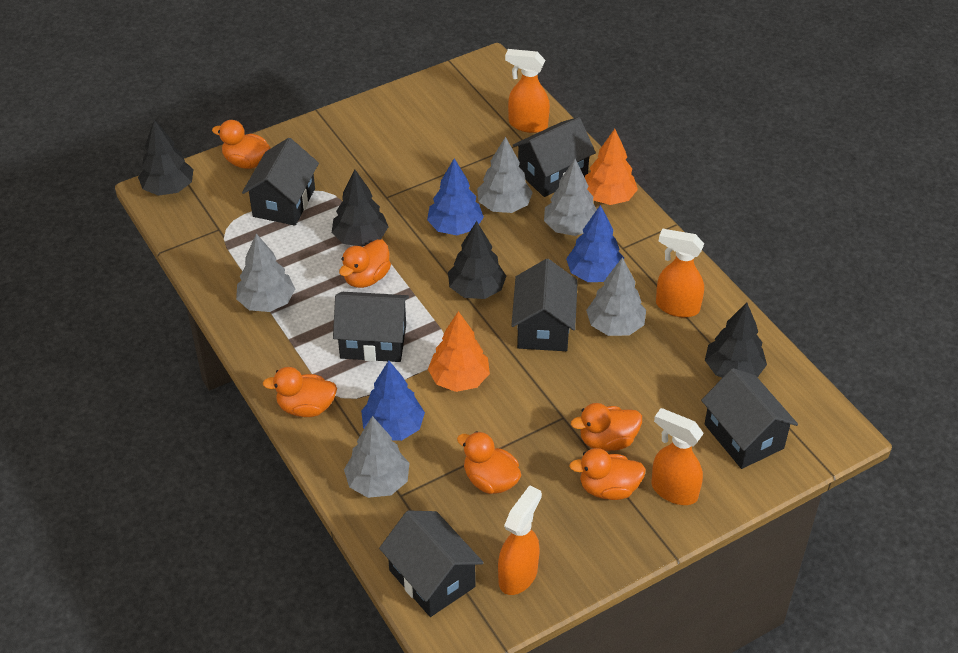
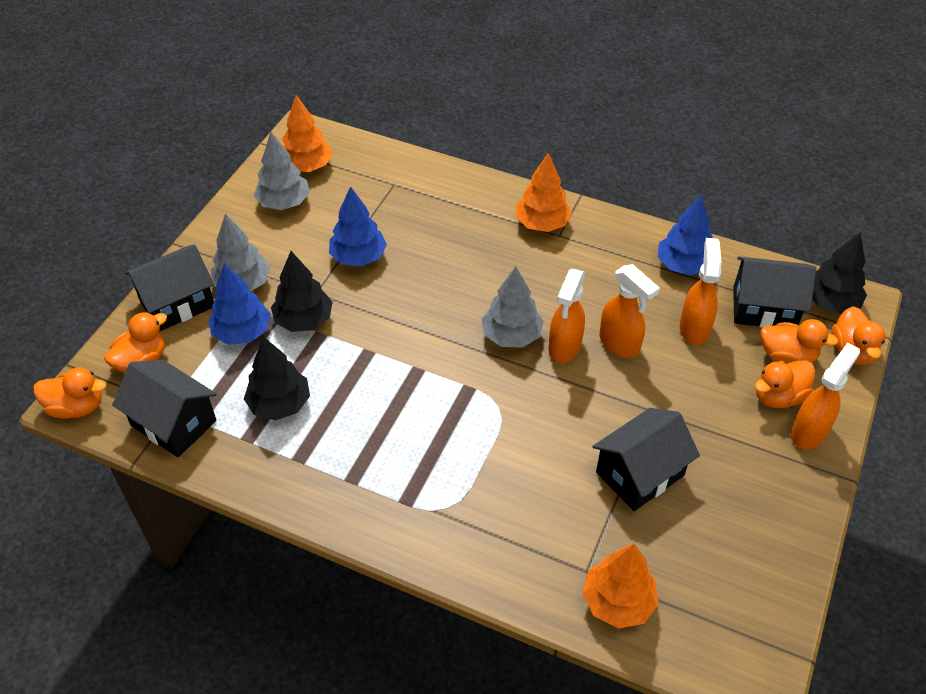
black house: [242,138,319,226] [333,292,409,362] [379,510,484,617] [511,259,578,351] [513,117,596,197] [701,368,798,469] = 6 -> [112,360,217,457] [125,244,214,332] [592,408,700,511] [733,256,816,328] = 4
black tree: [138,120,194,196] [332,170,388,247] [448,221,506,299] [705,302,767,378] = 4 -> [244,337,310,420] [271,251,333,332] [812,233,867,314] = 3
grey tree: [236,234,295,312] [344,416,409,498] [477,137,533,213] [544,159,597,236] [586,257,646,336] = 5 -> [211,214,271,291] [254,132,310,210] [481,266,543,348] = 3
orange duck: [212,120,271,169] [263,367,337,417] [339,239,391,288] [457,431,521,494] [569,448,646,500] [571,403,642,451] = 6 -> [33,367,106,419] [104,312,167,372] [754,360,815,408] [760,319,839,363] [832,306,885,365] = 5
orange tree: [428,311,490,392] [585,129,638,205] = 2 -> [282,95,333,172] [516,153,572,232] [582,544,659,629] = 3

